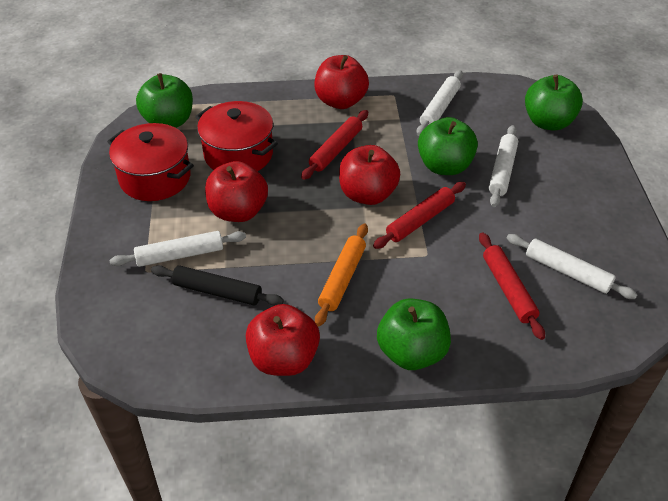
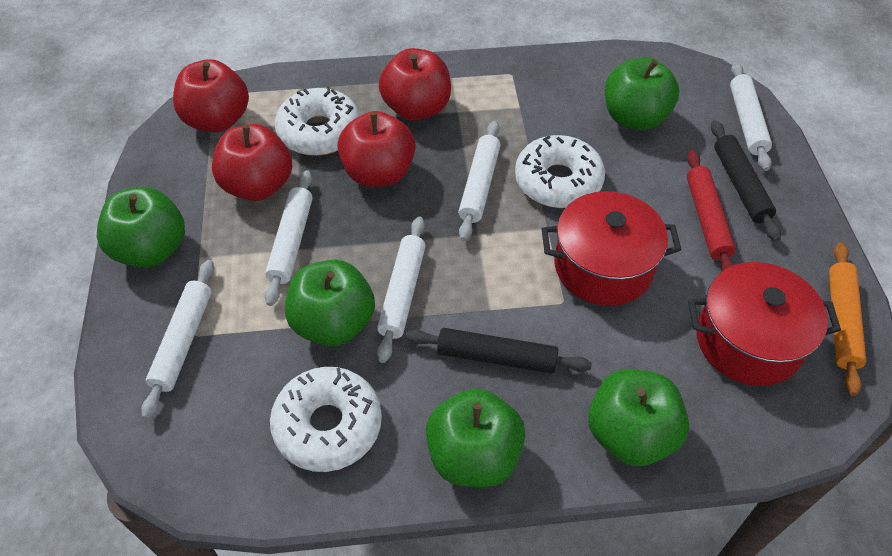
black rolling pin: [151,265,284,306] = 1 -> [405,328,592,374] [711,121,781,242] = 2
green apple: [136,73,193,128] [377,298,451,370] [418,117,478,175] [525,75,583,131] = 4 -> [97,187,185,268] [285,260,375,347] [426,388,526,487] [588,369,689,466] [605,57,679,130] = 5
red rolling pin: [301,110,368,180] [373,182,466,249] [479,232,545,340] = 3 -> [687,150,736,271] = 1
white donut: none = 0 -> [270,367,382,472] [275,86,360,156] [515,135,605,208] = 3
white rolling pin: [110,231,246,267] [417,70,463,136] [489,125,518,207] [507,234,638,299] = 4 -> [141,260,214,419] [265,170,313,306] [377,216,426,363] [458,121,501,241] [730,62,772,171] = 5

